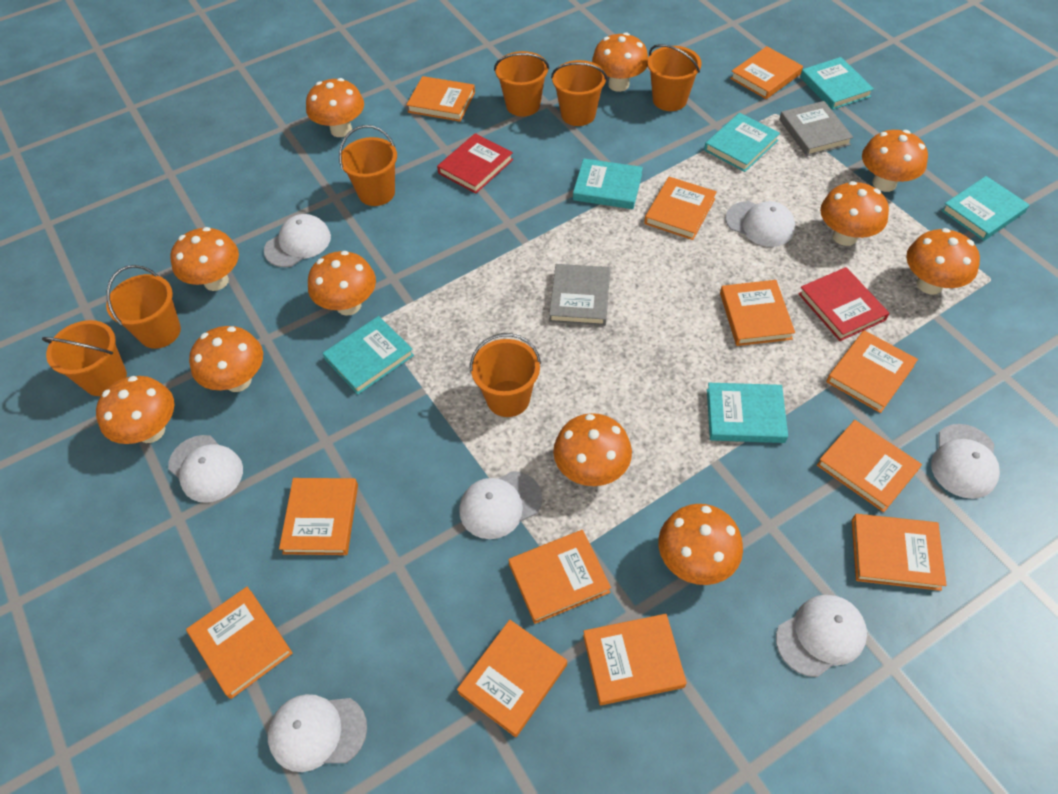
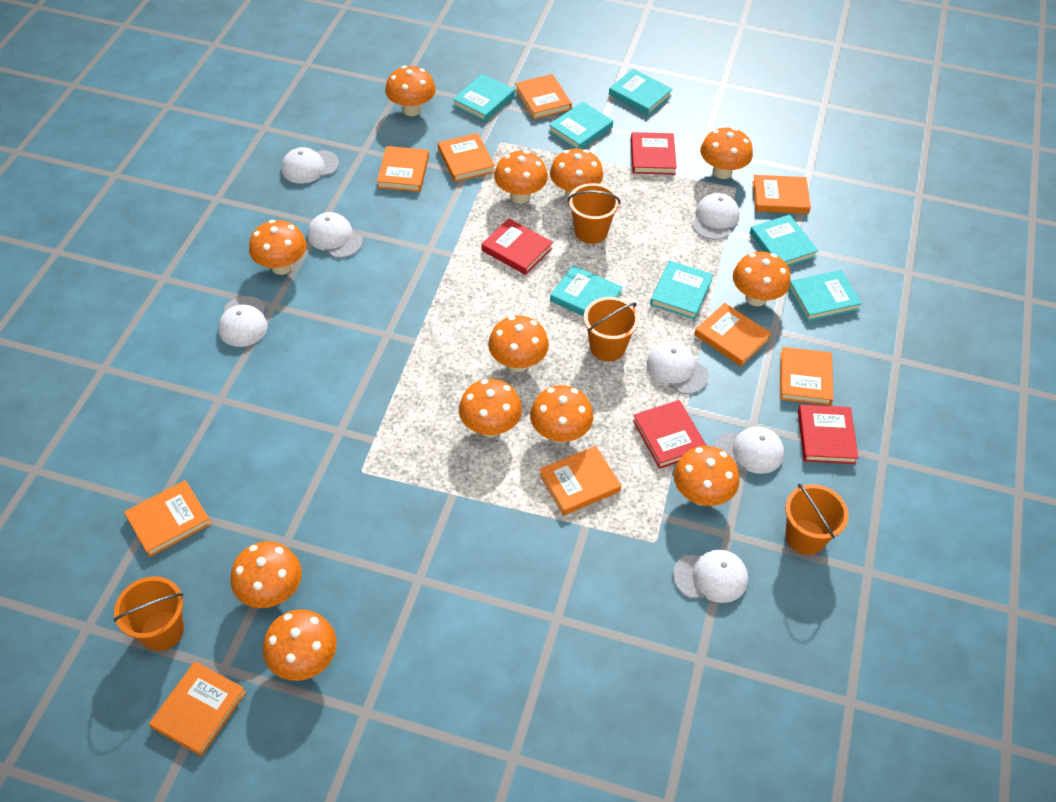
grey book: [549,264,610,326] [779,101,853,156] = 2 -> none = 0
orange book: [186,587,293,699] [279,478,358,555] [406,76,475,122] [457,620,567,737] [508,530,611,624] [583,614,687,705] [644,177,717,240] [720,280,795,346] [730,46,803,99] [817,420,922,512] [826,330,918,413] [852,514,947,591] = 12 -> [124,480,211,557] [149,662,246,756] [377,146,429,192] [438,133,495,182] [515,74,572,119] [539,446,621,515] [694,303,771,366] [752,175,811,214] [780,347,833,406] = 9
orange bucket: [42,320,127,396] [106,265,181,349] [339,125,397,206] [470,333,541,417] [494,51,549,117] [551,60,607,126] [648,44,702,111] = 7 -> [114,576,184,651] [567,183,620,244] [584,297,639,361] [785,483,849,555] = 4
orange mushroom: [96,376,174,444] [170,227,239,291] [189,326,263,392] [306,78,364,137] [308,251,376,316] [553,413,632,486] [592,32,648,92] [658,504,743,585] [820,181,889,246] [862,130,928,192] [906,228,980,295] = 11 -> [230,541,302,608] [249,220,306,275] [263,609,337,681] [385,66,436,116] [459,379,522,437] [488,315,549,372] [494,151,548,203] [530,385,594,444] [550,149,603,198] [674,446,740,506] [700,128,753,179] [733,252,790,306] = 12
red book: [437,133,513,194] [798,267,889,341] = 2 -> [481,218,553,275] [631,132,677,175] [633,400,707,469] [798,405,858,464] = 4
turquoise book: [323,316,414,394] [573,158,643,209] [704,113,780,172] [707,383,788,443] [800,57,874,110] [941,176,1029,241] = 6 -> [453,74,515,122] [549,102,613,149] [550,265,623,316] [609,69,673,115] [650,261,714,320] [750,215,818,266] [789,270,862,321] = 7

